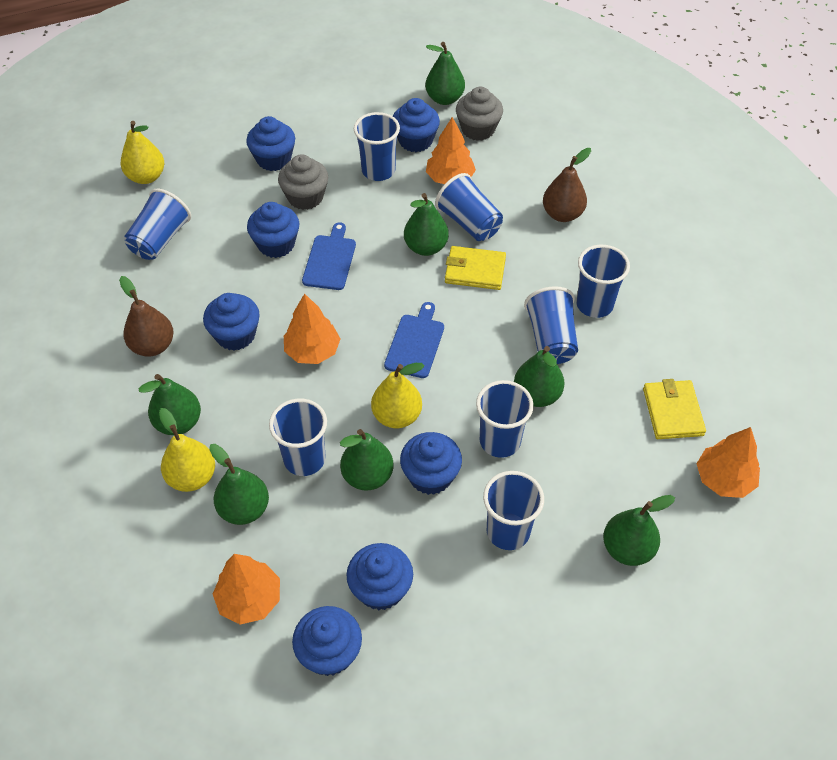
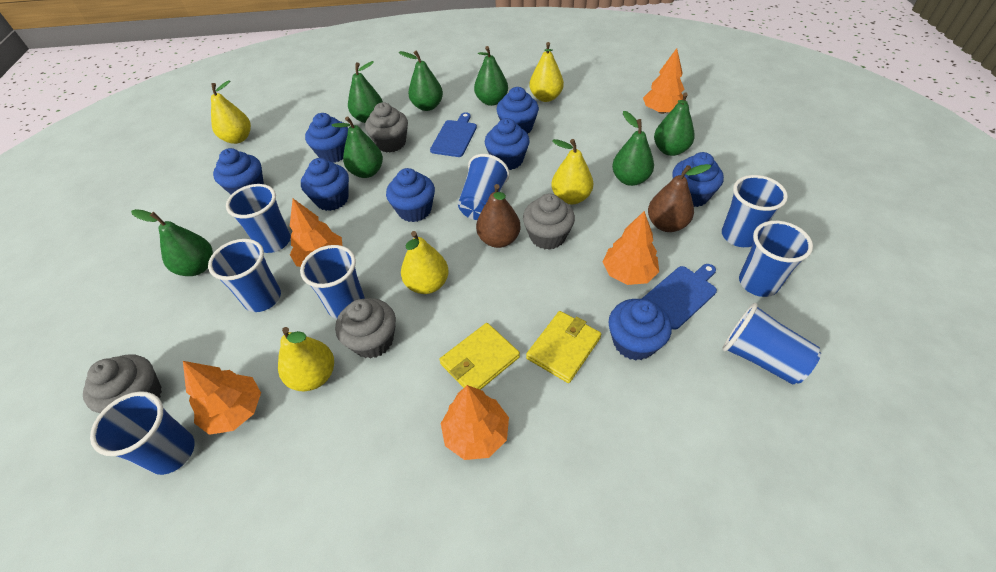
blue cupcake: [203,293,260,351] [246,116,295,171] [247,202,299,258] [292,606,362,676] [346,543,413,610] [393,98,440,152] [400,432,462,495] = 7 -> [213,148,264,195] [301,158,349,211] [305,113,348,163] [386,168,435,222] [485,118,530,170] [497,87,539,134] [608,299,672,361] [673,152,724,207] = 8
grey cupcake: [278,154,328,210] [456,87,503,141] = 2 -> [83,354,162,413] [335,298,396,359] [365,102,408,153] [523,193,575,250] = 4
orange tree: [213,554,280,625] [284,293,340,364] [426,117,476,184] [696,427,760,498] = 4 -> [183,361,261,435] [290,199,342,267] [441,385,509,460] [603,211,659,285] [643,48,686,114] = 5
yellow pear: [121,121,164,184] [159,408,215,492] [371,363,425,428] = 3 -> [211,80,251,144] [278,327,334,391] [401,231,449,294] [529,42,564,102] [551,139,593,204] = 5

